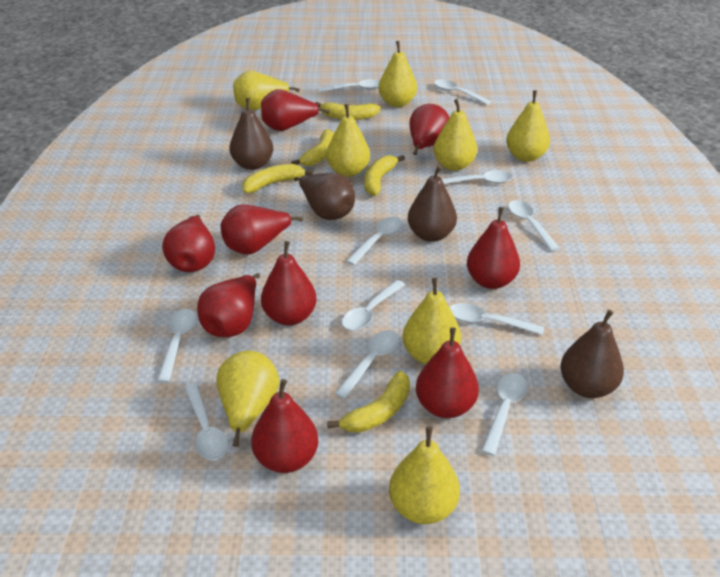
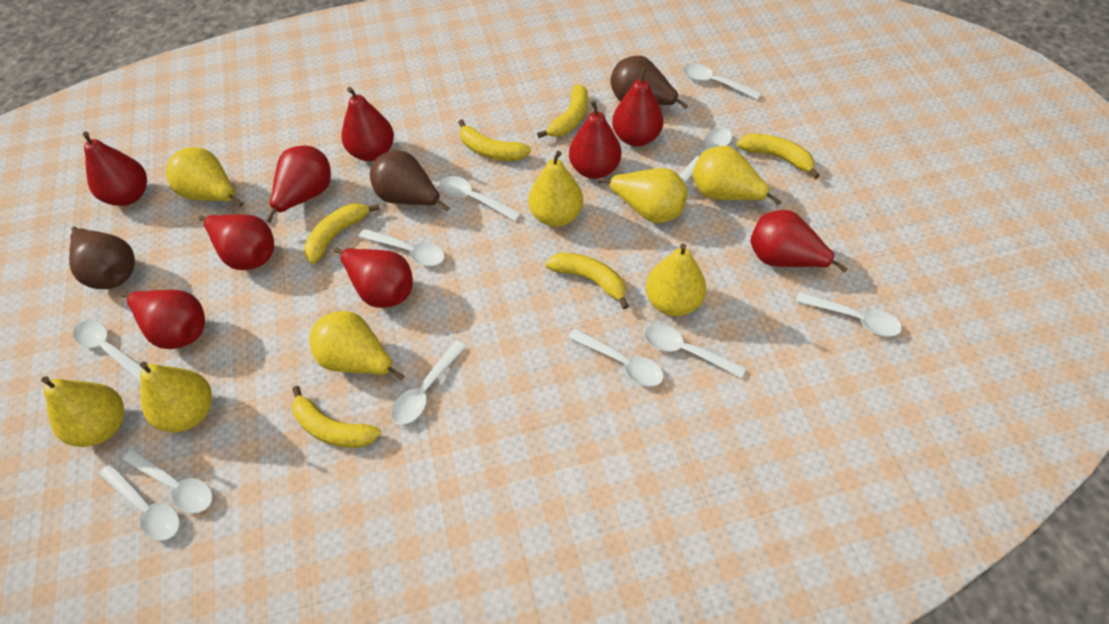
brown pear: [229,98,273,170] [294,173,355,220] [408,166,457,242] [560,310,624,398] = 4 -> [69,227,135,289] [370,150,449,211] [610,56,688,109] = 3
yellow banana: [242,164,314,193] [291,129,334,166] [315,102,381,120] [327,371,410,433] [364,155,405,196] = 5 -> [292,386,381,448] [304,203,380,264] [458,119,531,161] [537,84,588,138] [545,253,629,309] [737,134,820,179] = 6

